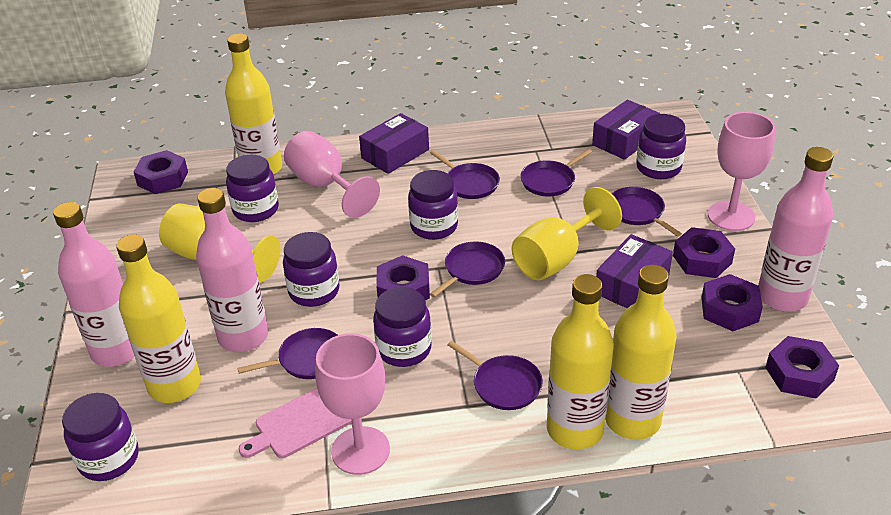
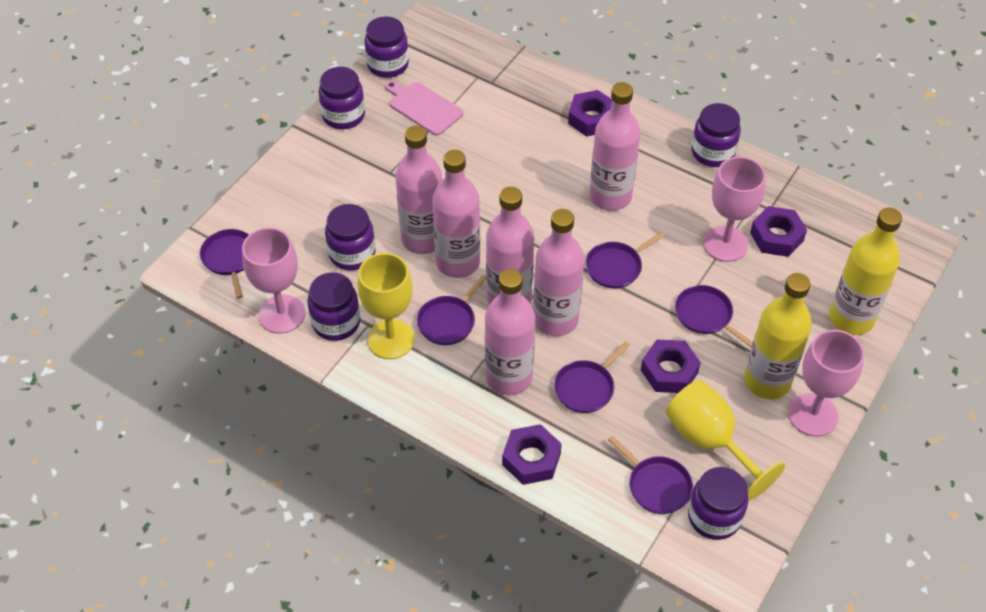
pink bottle: [53,202,135,367] [196,188,268,352] [758,147,833,312] = 3 -> [395,126,442,254] [432,150,480,278] [485,269,535,395] [486,187,534,305] [533,209,584,336] [589,82,641,211] = 6
purple box: [359,113,429,174] [592,100,660,160] [596,234,673,308] = 3 -> none = 0
purple nut: [134,150,188,194] [376,255,430,300] [673,227,735,278] [701,274,763,331] [765,336,839,398] = 5 -> [502,424,562,485] [568,90,612,137] [641,340,701,393] [750,206,807,257] = 4
yellow bottle: [116,235,201,403] [225,33,282,174] [547,274,614,450] [605,265,677,440] = 4 -> [744,273,812,399] [829,208,902,335] = 2

